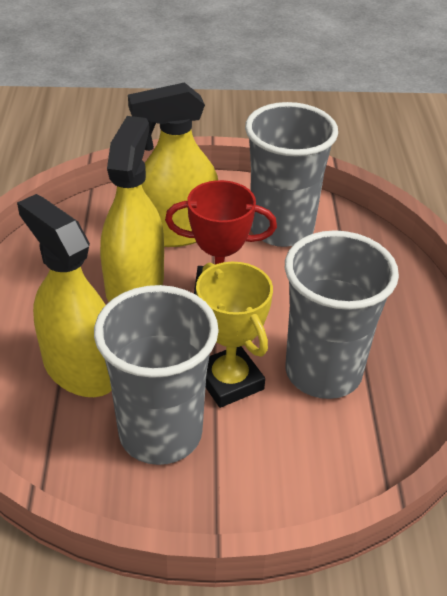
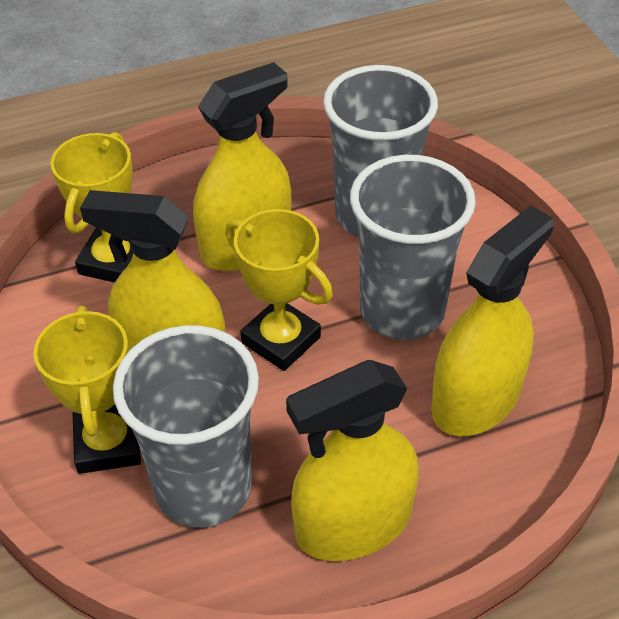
red trophy: [165,180,277,295] = 1 -> none = 0
yellow spray bottle: [17,194,112,397] [100,116,164,302] [128,82,218,247] = 3 -> [80,190,226,350] [193,62,291,271] [286,360,418,561] [431,205,554,436] = 4
yellow trophy: [196,262,273,408] = 1 -> [33,306,141,474] [50,132,133,283] [225,209,333,371] = 3

